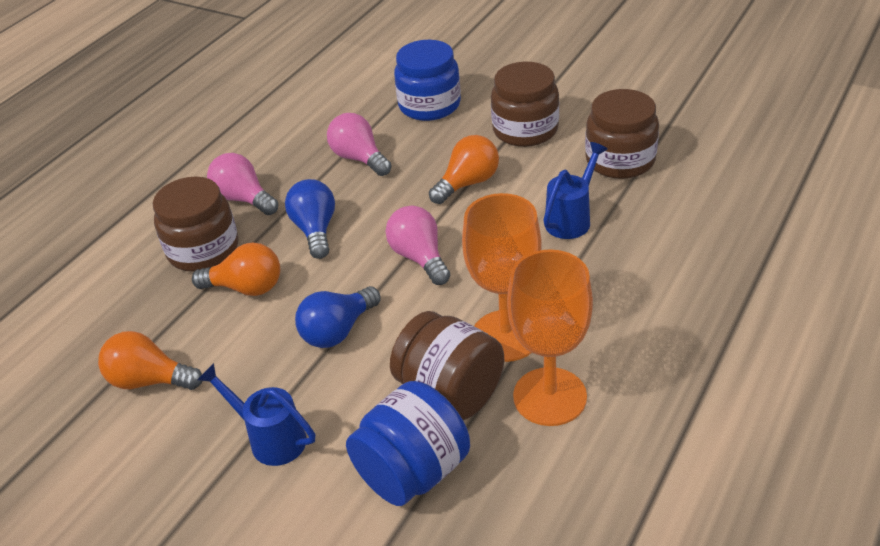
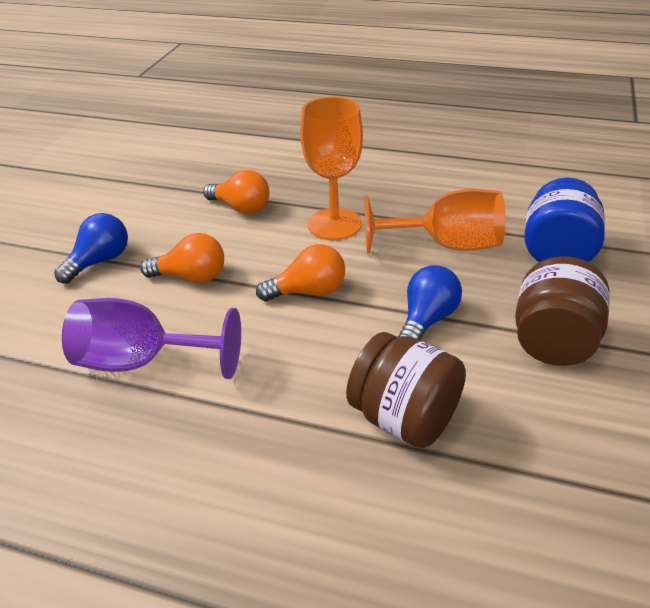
blue jar: [346,381,470,506] [394,40,461,121] = 2 -> [524,178,605,262] = 1
blue watering can: [197,363,315,466] [543,142,608,239] = 2 -> none = 0
brown jar: [153,176,238,272] [390,311,504,420] [491,62,559,147] [585,89,659,179] = 4 -> [346,332,466,448] [515,257,610,366] = 2
pink light bulb: [207,153,278,215] [327,113,392,176] [386,206,450,285] = 3 -> none = 0
purple goblet: none = 0 -> [62,298,241,379] = 1

